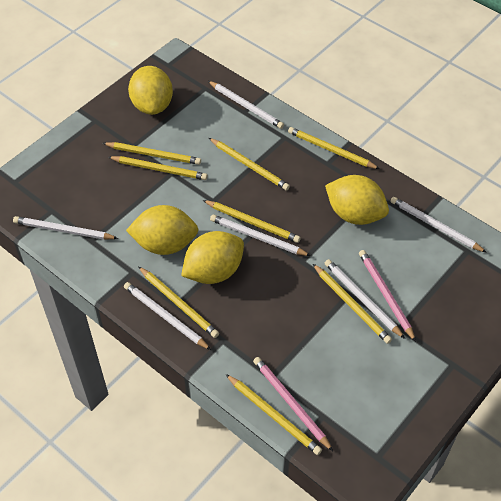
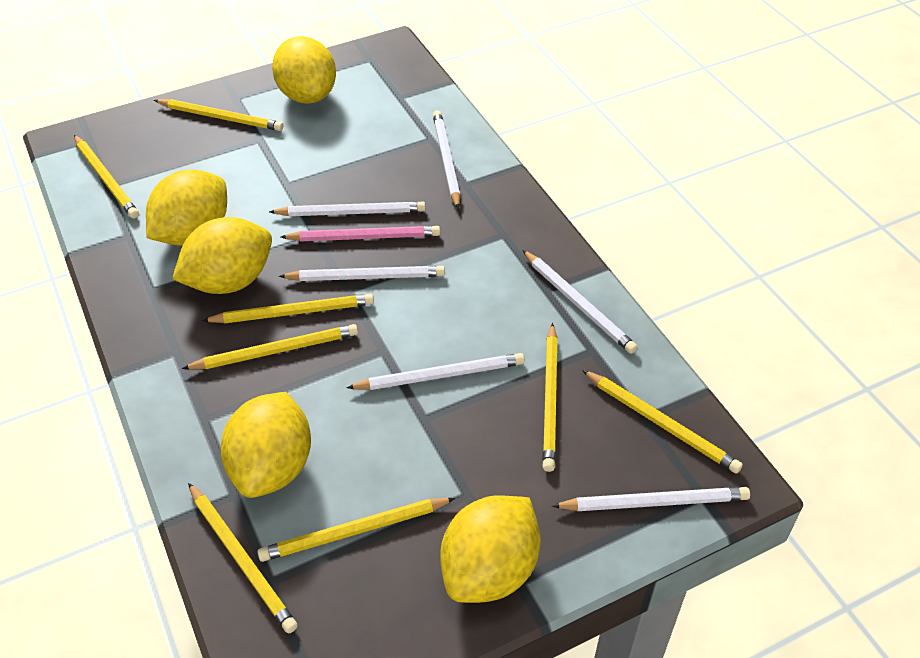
pink pencil: [253,357,333,451] [359,250,416,342] = 2 -> [281,226,440,242] = 1
yellow lemon: [126,205,199,255] [128,66,173,115] [181,231,244,284] [325,175,389,225] = 4 -> [146,170,227,246] [172,217,272,294] [221,392,311,498] [272,36,336,104] [440,495,541,603] = 5

